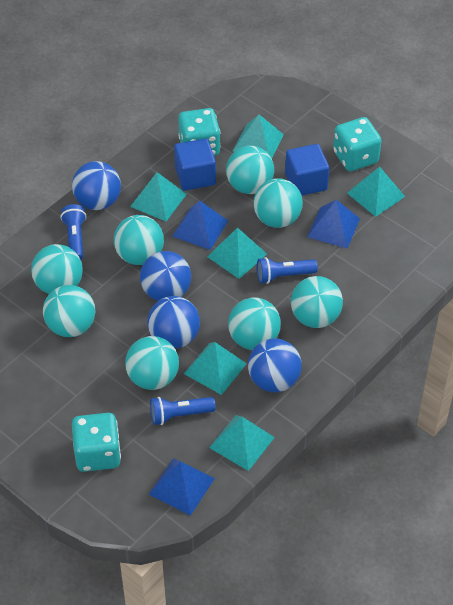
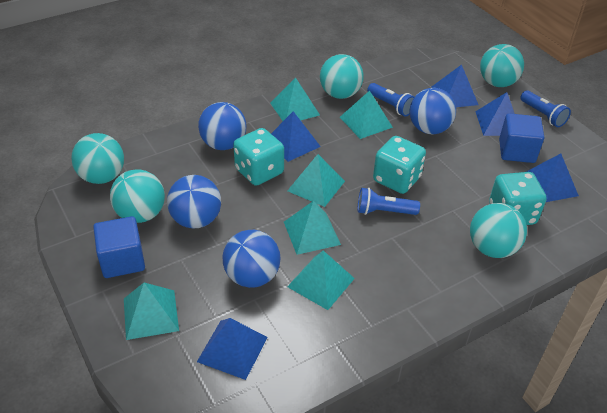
blue pyramid: [149,458,215,516] [172,201,228,250] [307,200,360,249] = 3 -> [197,318,268,380] [271,111,321,162] [432,65,478,107] [475,92,515,136] [526,153,579,202] = 5
turquoise ball: [31,244,83,294] [43,285,95,337] [114,215,164,265] [125,336,179,390] [226,146,274,194] [228,297,281,350] [253,178,303,228] [291,276,343,328] = 8 -> [71,133,124,184] [110,169,165,223] [320,54,363,99] [470,203,527,258] [480,44,524,87] = 5

